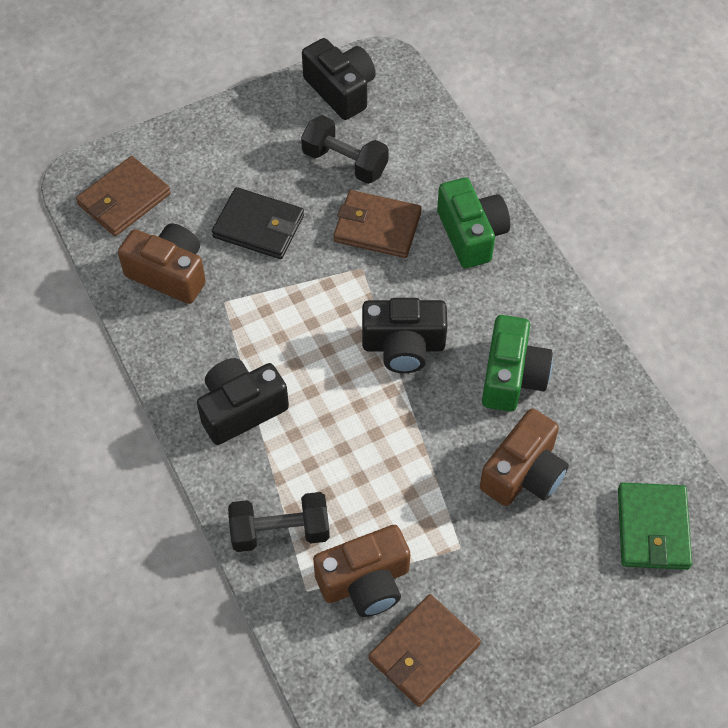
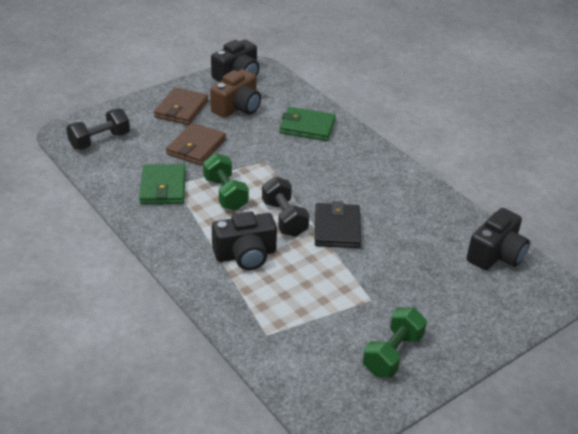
brown camera: [118,223,206,304] [313,525,410,617] [480,409,569,506] = 3 -> [210,69,261,118] = 1
brown wallet: [76,156,171,236] [334,190,422,258] [369,594,481,707] = 3 -> [154,87,208,125] [166,123,226,165] = 2
green camera: [437,178,510,268] [482,315,553,412] = 2 -> none = 0
green dumbbell: none = 0 -> [203,153,249,211] [363,307,427,377] = 2
green wallet: [618,482,692,570] = 1 -> [139,164,186,204] [279,107,336,141] = 2

